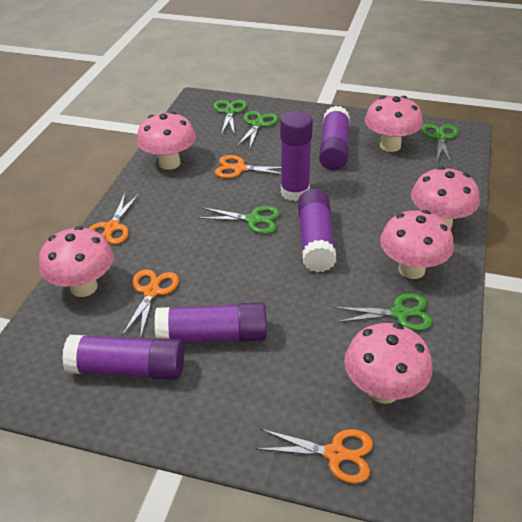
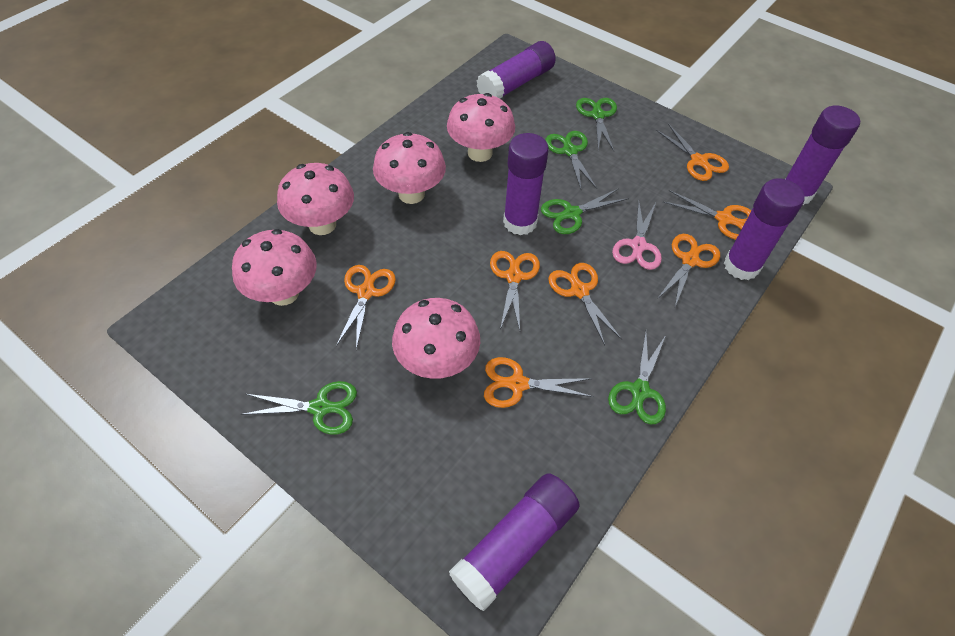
orange scissors: [89,194,139,244] [122,269,179,339] [215,155,281,178] [256,429,373,484] = 4 -> [336,265,396,350] [484,357,593,408] [490,251,540,330] [548,263,622,345] [656,124,729,181] [657,234,720,307] [663,190,751,240] = 7
pink mushroom: [39,226,114,297] [137,111,196,170] [344,323,432,404] [365,96,423,152] [380,210,454,279] [411,167,480,229] = 6 -> [232,229,317,306] [277,163,354,235] [373,132,446,204] [392,298,480,379] [447,93,515,162] = 5
pink scissors: none = 0 -> [612,200,662,270] = 1

